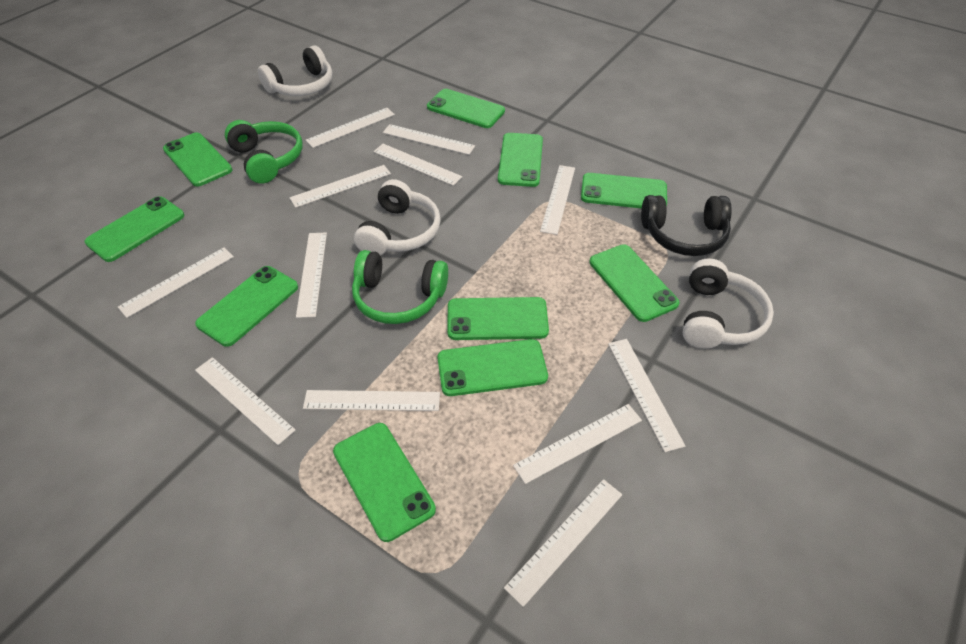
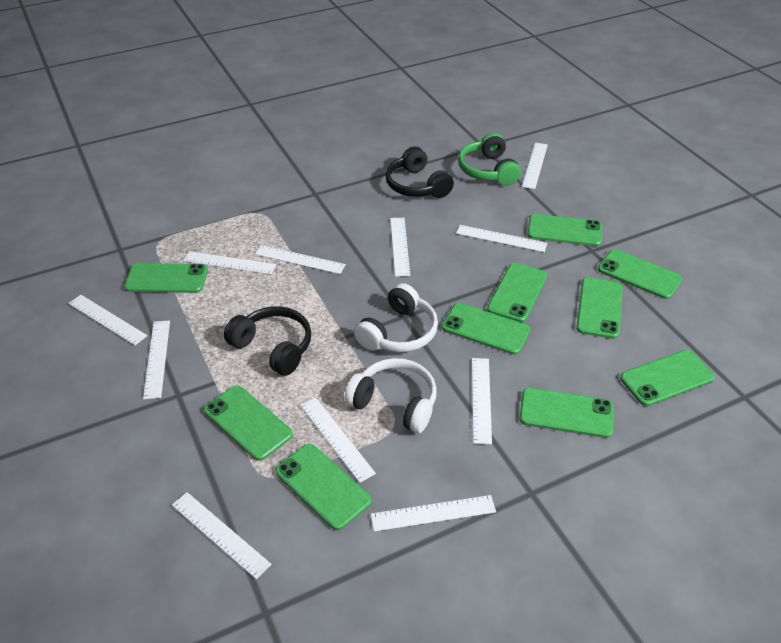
black headphones: [641,195,732,256] = 1 -> [224,306,311,376] [386,147,454,198] = 2
green headphones: [225,120,302,183] [352,250,448,324] = 2 -> [458,133,521,186] = 1
white headphones: [258,46,332,96] [354,179,441,256] [683,258,774,349] = 3 -> [345,358,437,433] [354,283,438,352] = 2
white ruler: [118,247,234,318] [195,357,296,445] [290,165,391,208] [296,232,327,318] [303,390,440,411] [306,108,395,148] [373,144,462,186] [383,124,475,155] [504,479,622,607] [513,404,642,484] [540,165,575,235] [608,339,685,452] = 12 -> [68,295,147,345] [143,320,170,399] [172,492,272,579] [183,251,276,275] [255,245,346,274] [300,397,376,483] [371,495,496,532] [390,218,410,277] [456,225,547,252] [472,358,492,445] [522,143,548,189] = 11

